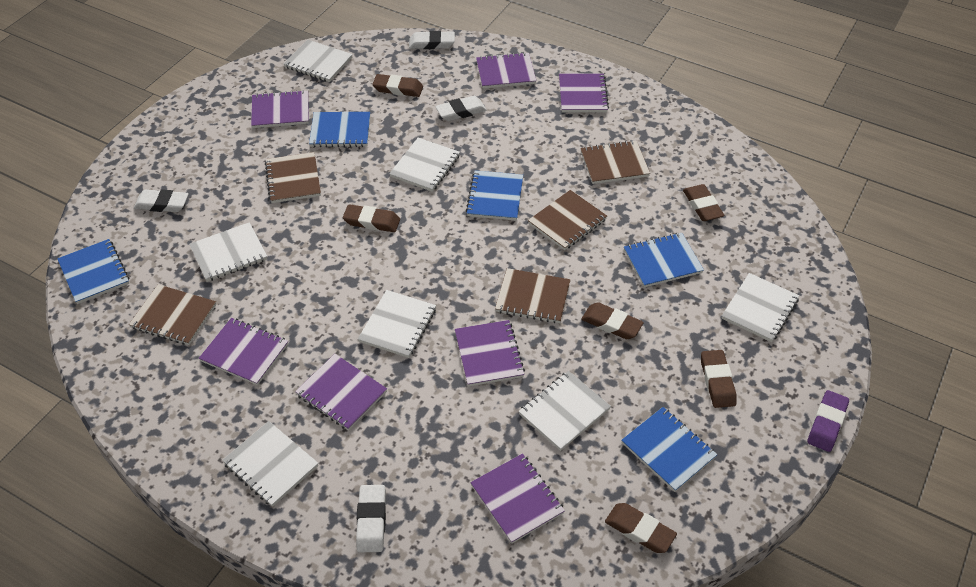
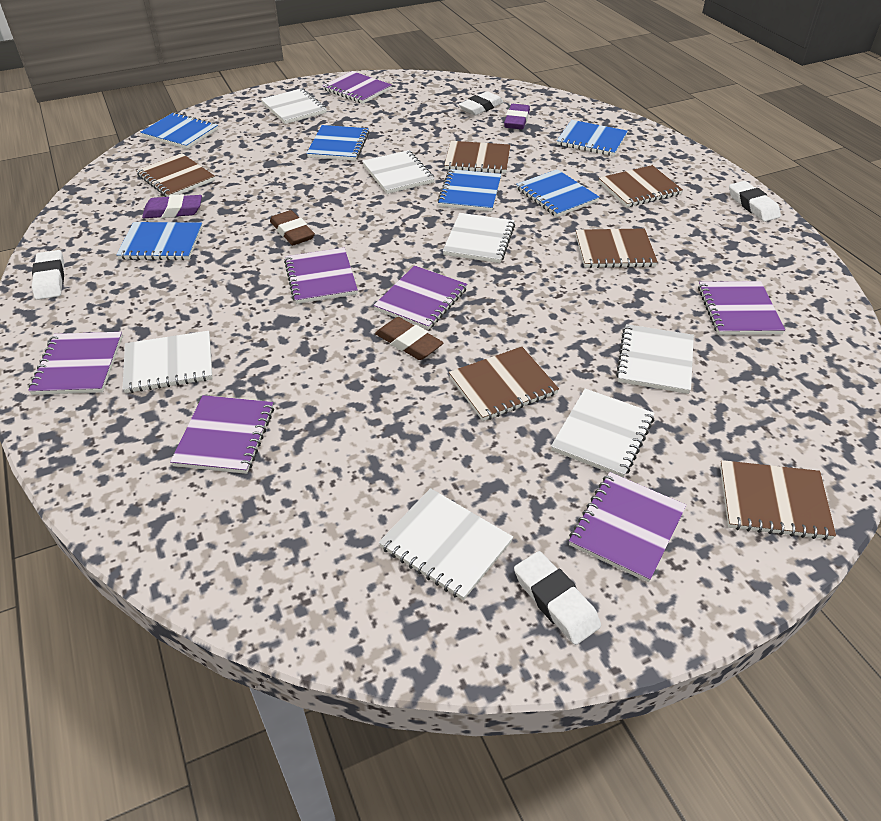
blue notebook: [57,239,129,304] [309,112,370,147] [466,170,523,221] [621,407,717,492] [624,233,704,287] = 5 -> [116,222,203,260] [140,112,218,149] [307,125,369,161] [437,169,501,212] [516,169,600,217] [557,120,628,156] = 6
brown eraser: [343,204,400,232] [372,74,423,97] [581,302,644,339] [605,503,677,553] [683,184,725,221] [701,350,737,408] = 6 -> [270,210,315,245] [375,317,444,360] = 2
brown notebook: [129,284,216,345] [265,152,321,203] [495,268,570,323] [528,190,607,250] [580,140,650,184] = 5 -> [136,153,215,197] [444,141,511,174] [449,347,559,421] [576,228,658,268] [599,165,683,207] [720,460,836,540] = 6
purple eraser: [807,390,849,452] = 1 -> [142,195,202,218] [504,104,530,129] = 2

